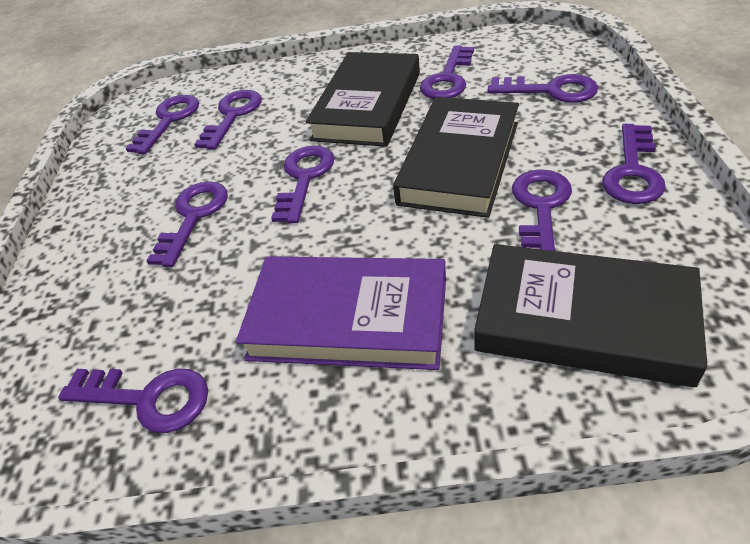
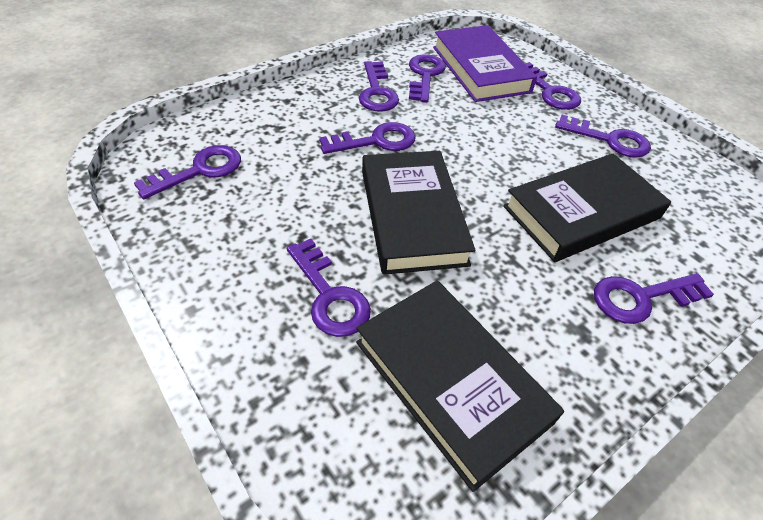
purple key: [58,369,208,433] [126,95,199,154] [147,181,228,267] [194,90,262,150] [271,146,335,223] [420,45,474,99] [488,74,598,103] [512,169,572,251] [602,124,666,204] = 9 -> [134,145,241,199] [287,238,371,337] [319,122,416,154] [359,61,399,112] [409,54,446,102] [525,62,581,110] [555,115,651,158] [594,273,714,324] = 8

